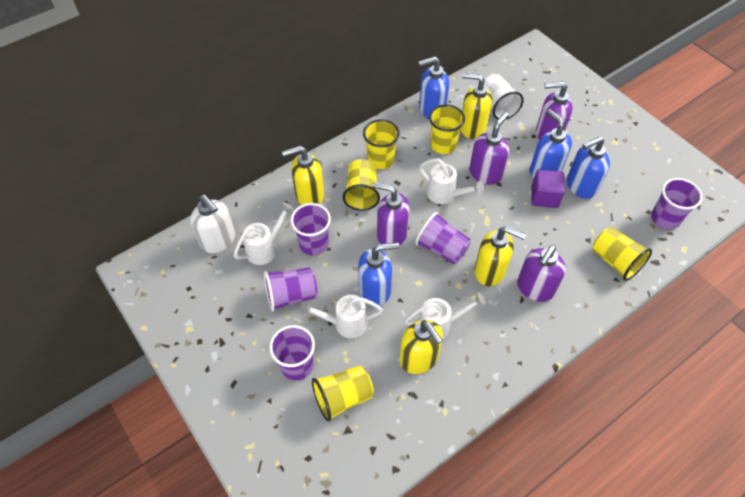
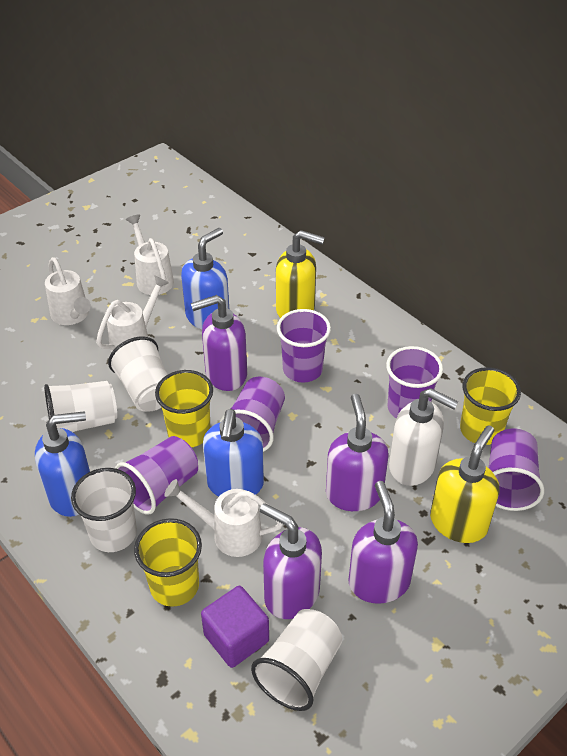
blue soap dispenser: [358,242,399,306] [418,56,449,119] [530,109,572,178] [567,137,610,199] = 4 -> [35,411,90,517] [181,228,229,329] [203,409,264,497] = 3
white cup: [484,74,524,119] = 1 -> [44,381,117,432] [71,468,137,552] [108,337,168,412] [251,609,343,711] = 4
yellow cup: [312,366,374,422] [342,159,380,211] [363,119,400,169] [429,105,465,154] [593,227,652,281] = 5 -> [134,518,202,607] [155,370,213,447] [460,367,521,445] = 3
yellow soap dispenser: [282,146,324,205] [400,320,443,374] [461,73,492,139] [474,226,526,286] = 4 -> [276,230,325,318] [430,425,499,543] = 2

